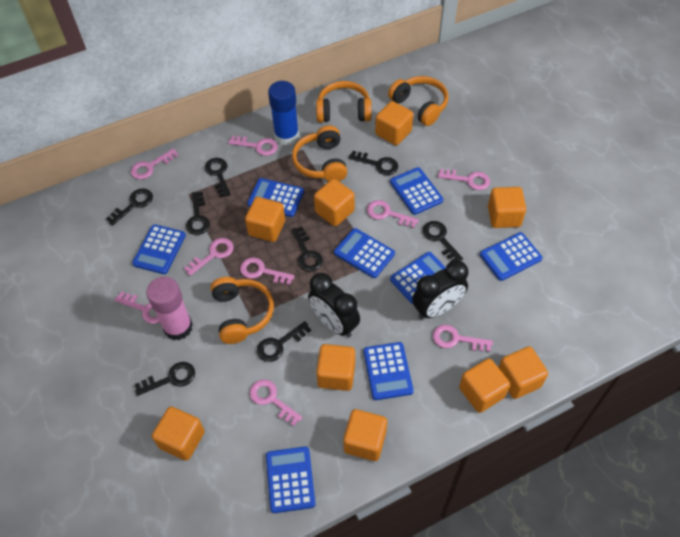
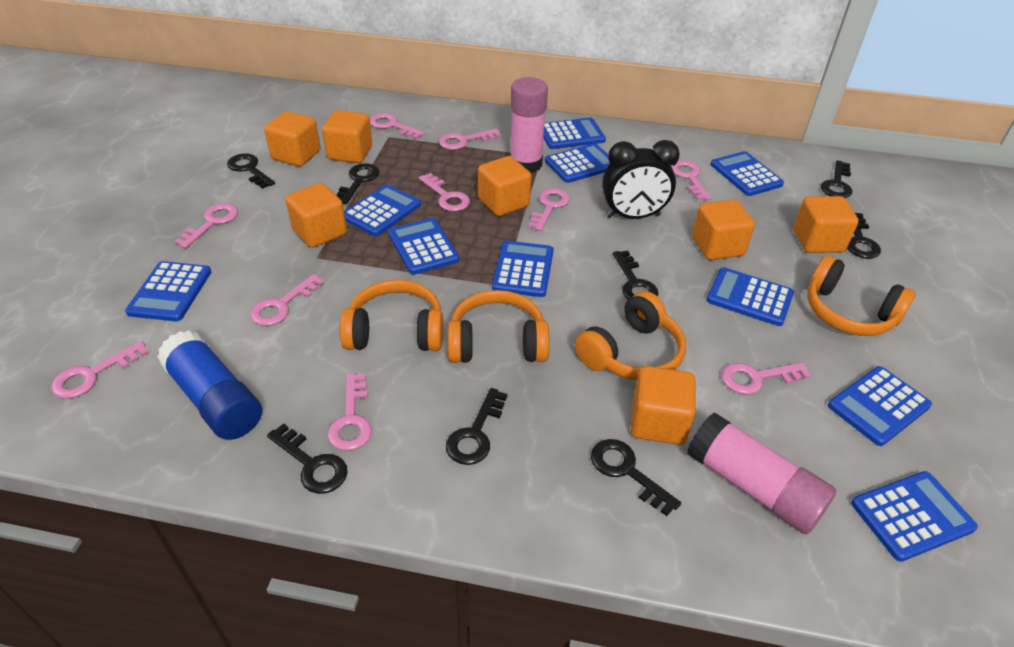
black clock: [308,273,360,337] [412,260,468,319] = 2 -> [602,140,680,219] = 1
blue calculator: [132,224,186,274] [248,178,304,217] [266,446,316,513] [334,228,395,278] [364,342,414,400] [390,167,443,215] [390,252,446,304] [480,232,542,281] = 8 -> [125,261,211,321] [344,184,421,236] [388,218,459,275] [492,241,554,297] [543,118,606,149] [545,143,610,183] [707,267,794,326] [711,151,784,196] [828,366,932,446] [851,471,978,562] = 10
orange cube: [152,407,205,461] [245,197,285,242] [314,179,355,226] [316,344,355,391] [343,409,387,461] [375,101,413,145] [459,358,510,413] [488,187,526,228] [498,346,548,399] = 9 -> [264,111,321,167] [285,183,347,248] [322,110,372,163] [478,156,531,216] [631,366,696,445] [692,200,755,260] [794,196,859,253] = 7
pink glue stick: [146,277,193,340] = 1 -> [510,77,548,173] [687,412,836,534] = 2
pink key: [115,291,160,324] [131,148,179,179] [184,238,234,276] [228,136,278,156] [240,257,295,285] [250,379,303,426] [367,200,419,228] [433,325,493,352] [438,169,490,190] = 9 -> [51,341,148,399] [174,203,238,248] [250,274,324,326] [327,373,372,451] [370,113,425,139] [419,173,470,211] [439,129,501,150] [528,188,570,231] [671,160,711,200] [722,362,811,395] = 10

